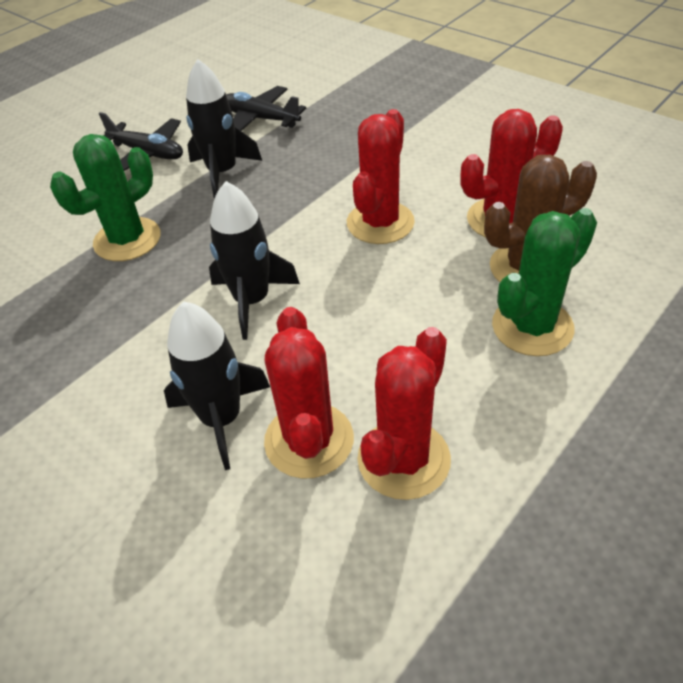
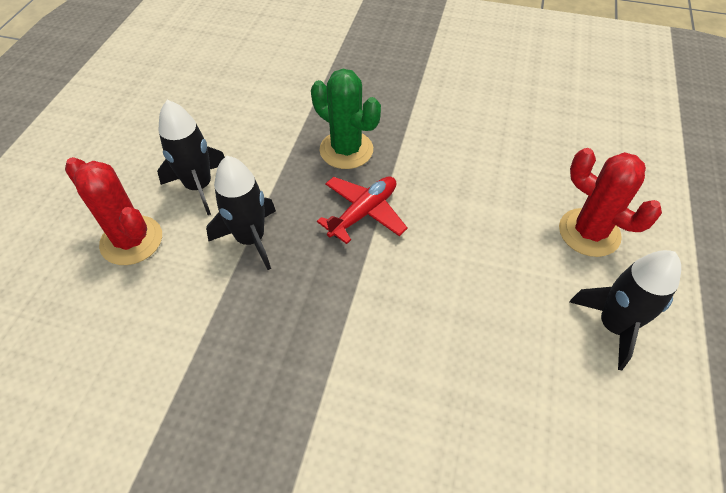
black plane: [99,112,183,171] [226,86,306,131] = 2 -> none = 0
brown cactus: [484,154,597,282] = 1 -> none = 0
green cactus: [50,134,161,261] [492,208,597,356] = 2 -> [311,69,381,169] = 1
red cactus: [264,307,354,479] [347,109,415,244] [357,327,451,500] [460,109,563,237] = 4 -> [65,157,162,265] [559,148,662,257] = 2
red plane: none = 0 -> [317,176,408,244] = 1

